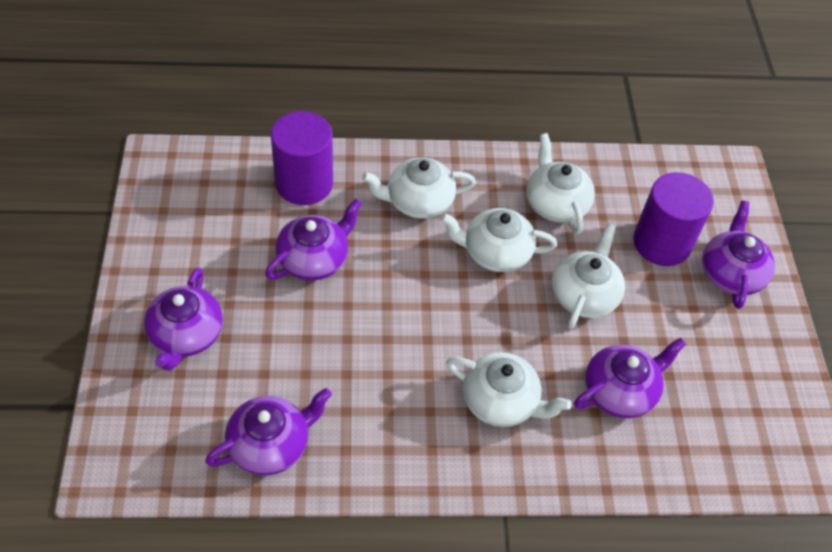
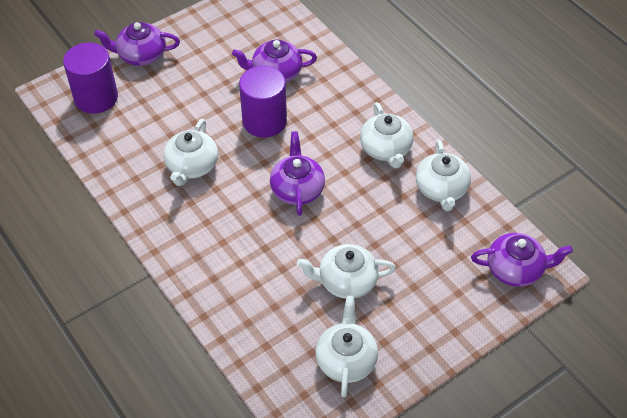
purple teapot: [144,267,223,371] [205,388,332,475] [265,199,362,281] [574,338,686,418] [702,201,775,309] = 5 -> [94,22,180,66] [232,40,317,82] [270,131,325,216] [471,233,573,287] = 4

